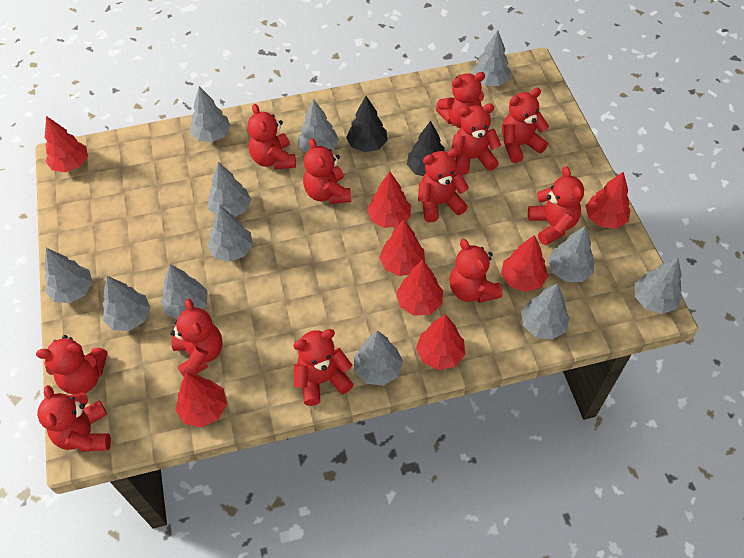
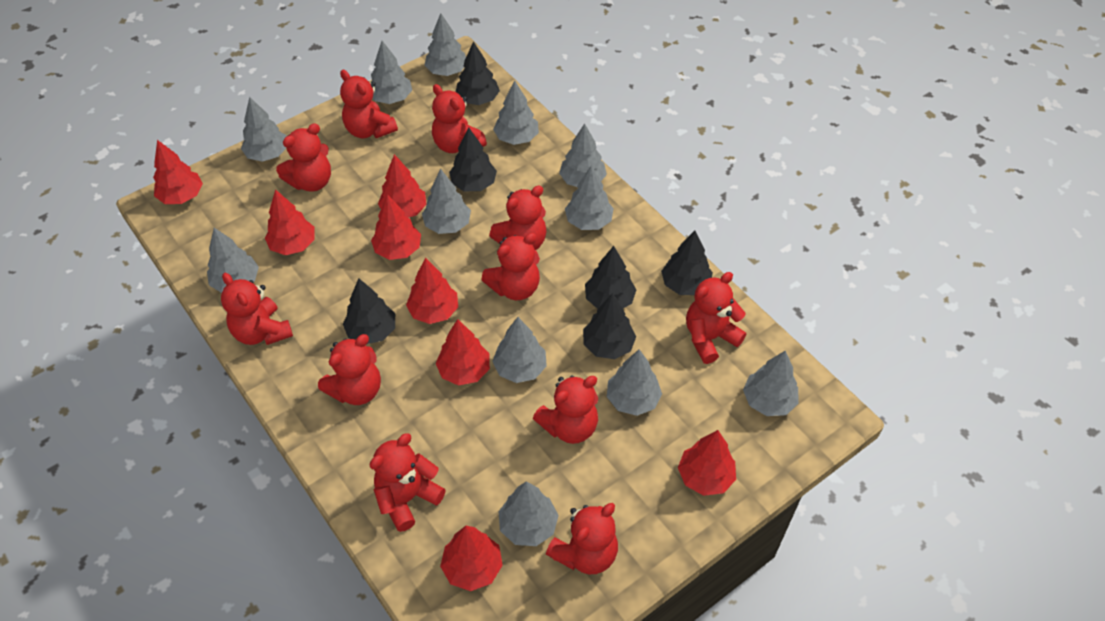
black tree: [346,96,387,152] [407,121,445,176] = 2 -> [343,278,395,344] [449,127,497,191] [456,41,500,105] [583,293,636,359] [585,246,636,309] [661,230,713,295] = 6
red teddy bear: [36,335,107,394] [37,385,111,451] [170,299,223,377] [247,104,296,170] [293,329,354,406] [303,138,351,204] [418,148,469,222] [436,72,485,128] [449,239,503,303] [451,103,501,175] [502,88,549,163] [528,166,584,245] = 12 -> [221,273,293,345] [276,123,331,192] [318,334,381,405] [340,70,398,139] [370,433,446,532] [432,84,487,153] [481,233,540,300] [489,185,546,250] [533,375,598,444] [546,503,618,574] [686,272,746,364] = 11

